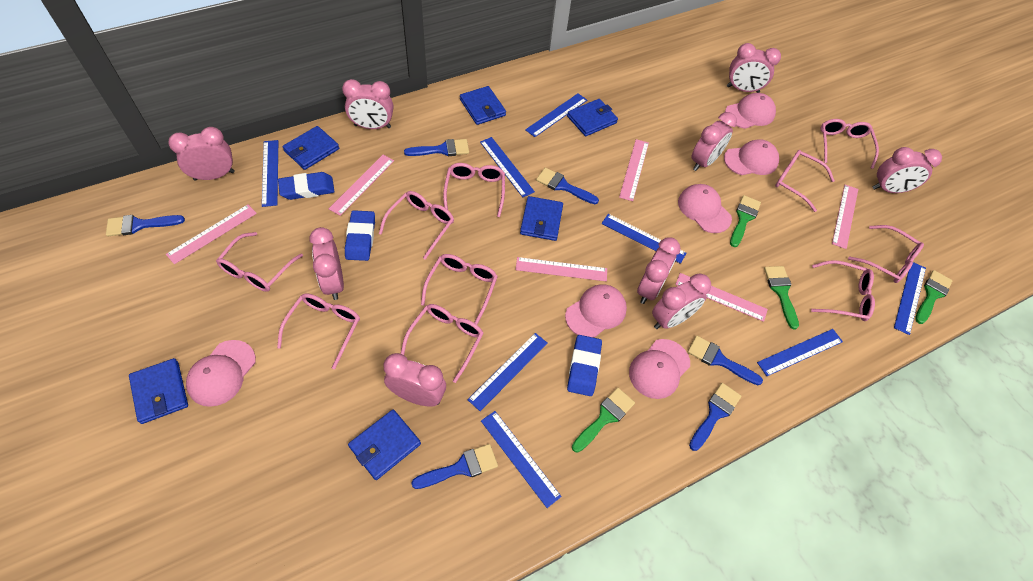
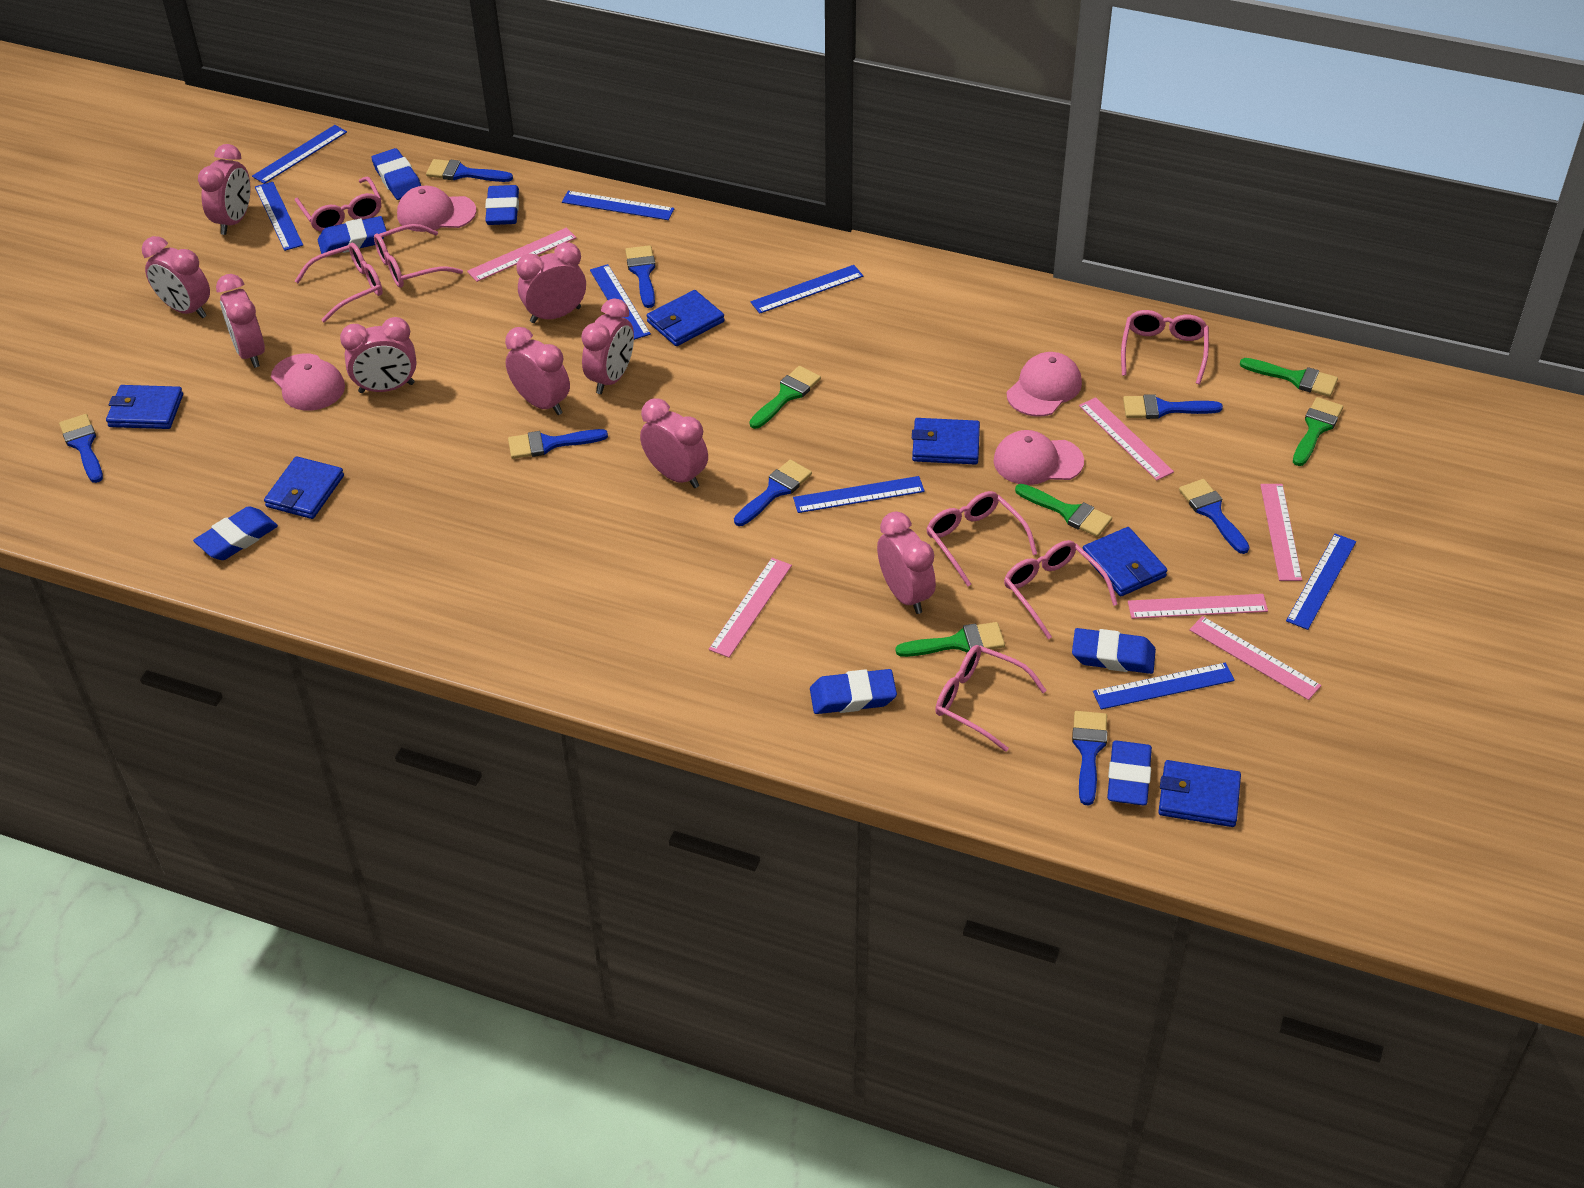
blue brush: [106,215,185,236] [404,139,469,156] [412,444,498,489] [536,168,599,204] [688,336,763,385] [689,383,741,451] = 6 -> [59,414,103,483] [426,159,513,182] [508,429,608,459] [625,245,656,308] [734,460,812,526] [1072,711,1107,806] [1123,394,1223,419] [1179,479,1249,554] = 8
blue eraser: [278,172,335,200] [345,210,375,261] [567,335,602,396] = 3 -> [193,506,278,560] [318,216,386,254] [371,148,421,200] [485,185,519,225] [810,669,897,714] [1072,628,1156,674] [1107,740,1152,805] = 7
green brush: [572,388,635,453] [730,195,761,247] [764,266,799,330] [915,270,952,324] = 4 -> [750,366,821,429] [895,622,1005,657] [1015,484,1112,537] [1240,358,1338,397] [1293,397,1343,466] = 5
pink cap: [186,340,256,407] [565,284,627,338] [629,339,690,399] [678,184,732,233] [724,139,779,175] [725,93,776,129] = 6 -> [271,354,345,411] [397,186,476,232] [994,430,1084,485] [1007,352,1082,417] = 4
pink glasses: [216,232,303,292] [277,293,360,369] [379,191,454,260] [401,304,484,383] [421,254,498,324] [443,163,505,217] [775,150,835,212] [811,260,875,321] [820,119,879,169] [848,225,924,283] = 10 -> [295,177,381,232] [295,242,383,322] [374,224,463,288] [926,491,1037,587] [935,645,1047,752] [1004,540,1118,639] [1121,310,1209,384] = 7

